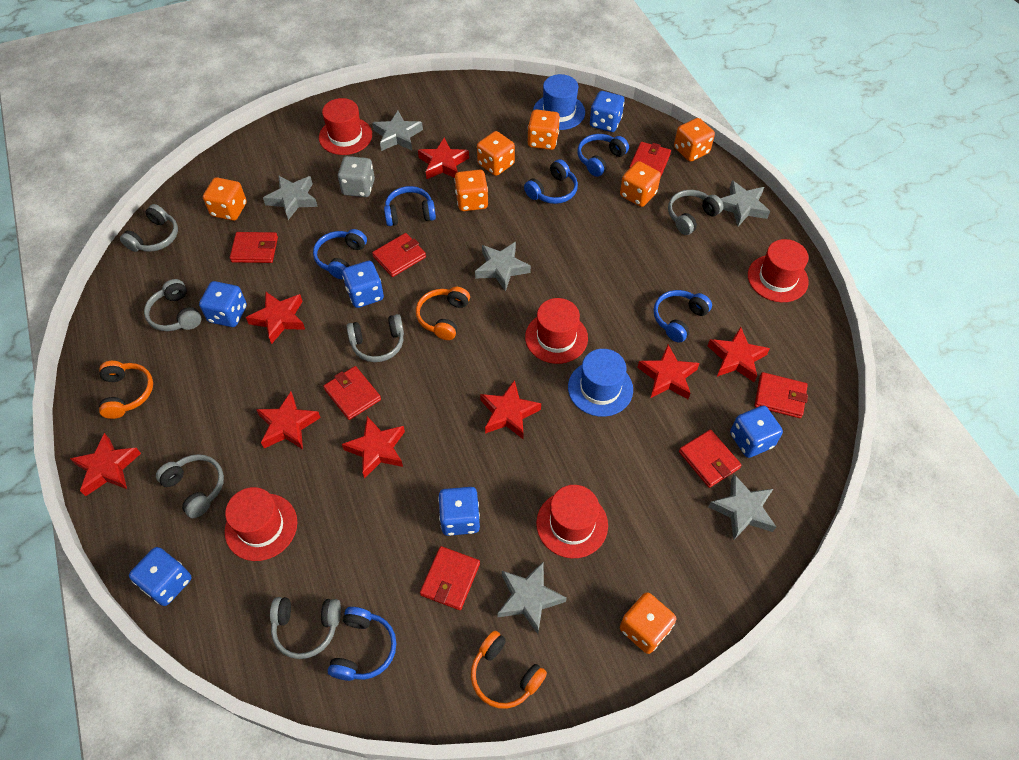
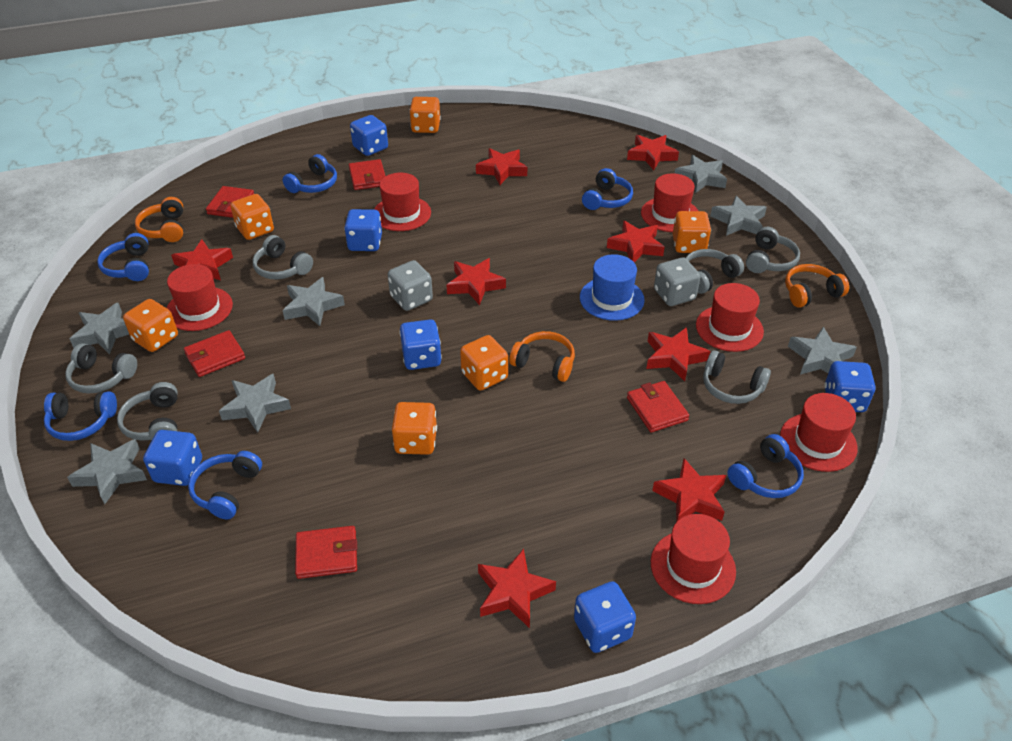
blue hat: [533,74,585,130] [568,349,633,417] = 2 -> [580,254,645,321] = 1
grey dice: [338,156,375,197] = 1 -> [387,260,433,311] [654,257,700,306] = 2
grey star: [263,175,318,220] [372,111,423,151] [475,242,531,292] [497,561,567,634] [708,474,776,540] [720,180,770,226] = 6 -> [67,439,147,504] [70,303,129,354] [219,374,291,433] [282,277,345,326] [675,155,727,193] [710,195,767,236] [788,327,857,374] = 7
orange dice: [203,177,247,221] [454,170,488,211] [477,131,515,176] [528,109,560,150] [620,161,661,207] [620,592,676,654] [674,118,715,162] = 7 -> [123,299,178,352] [230,194,274,240] [392,402,437,455] [409,97,441,133] [460,335,508,391] [673,211,711,253] = 6
red hat: [225,487,297,561] [319,98,372,155] [525,298,588,364] [536,485,608,558] [748,239,809,302] = 5 -> [167,264,233,331] [374,173,431,231] [641,173,698,232] [651,514,736,604] [696,283,764,352] [780,393,858,472] = 6
red wallet: [230,232,278,263] [323,366,381,420] [372,233,426,277] [420,546,480,610] [629,142,671,178] [679,430,742,488] [755,372,808,418] = 7 -> [184,330,245,377] [206,186,254,218] [295,526,357,579] [349,159,385,190] [627,381,689,432] = 5

